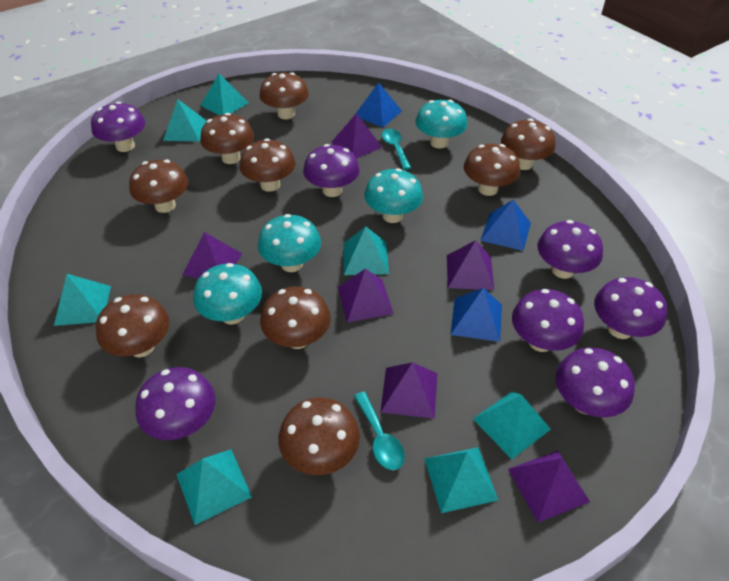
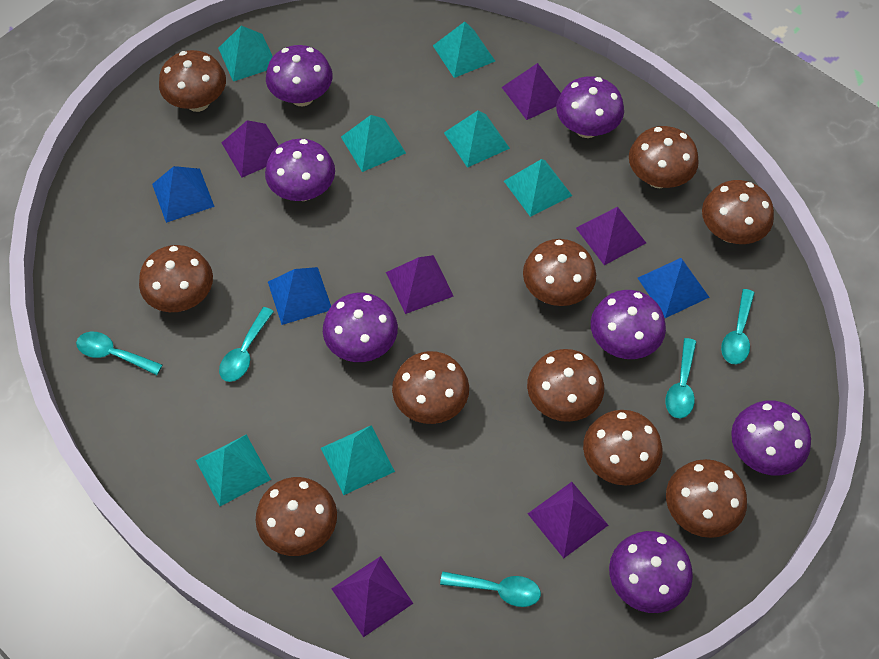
brown mushroom: [96,294,169,357] [129,160,188,213] [200,113,254,164] [239,138,295,192] [259,72,309,119] [260,286,331,349] [278,397,360,475] [464,144,520,196] [501,118,555,170] = 9 -> [139,245,213,312] [159,50,226,112] [256,477,337,556] [392,351,469,424] [523,239,596,306] [527,349,604,422] [583,410,663,486] [629,126,699,188] [666,459,747,538] [702,180,774,244] = 10
turquoise mushroom: [193,263,262,325] [258,214,321,272] [364,168,423,223] [416,100,468,149] = 4 -> none = 0
turquoise spoon: [354,392,405,470] [382,129,412,170] = 2 -> [76,332,163,375] [219,307,274,382] [440,572,541,607] [665,338,697,418] [721,289,755,364] = 5

